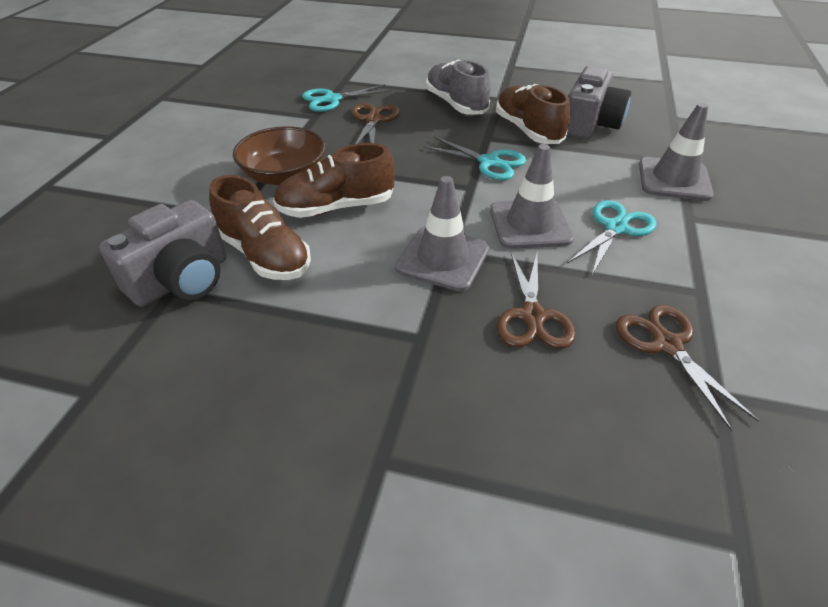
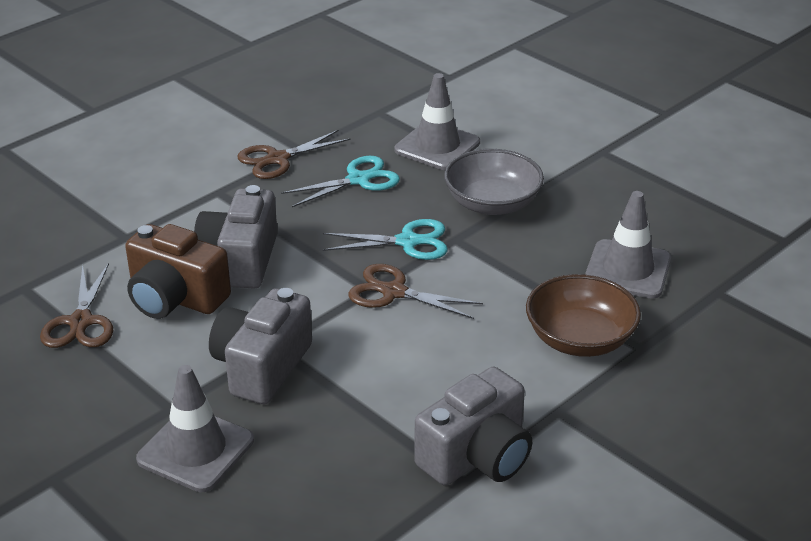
brown camera: none = 0 -> [125,224,231,319] = 1
brown shoe: [209,175,311,280] [273,143,395,218] [496,84,570,144] = 3 -> none = 0
grey bowl: none = 0 -> [444,149,544,215] = 1
grey camera: [99,200,226,307] [567,66,631,139] = 2 -> [194,185,277,289] [209,288,312,404] [414,367,532,486] = 3
grey shoe: [426,60,491,115] = 1 -> none = 0
turquoise scissors: [302,84,392,112] [423,136,526,180] [567,200,656,275] = 3 -> [281,156,400,207] [323,219,448,260] = 2

